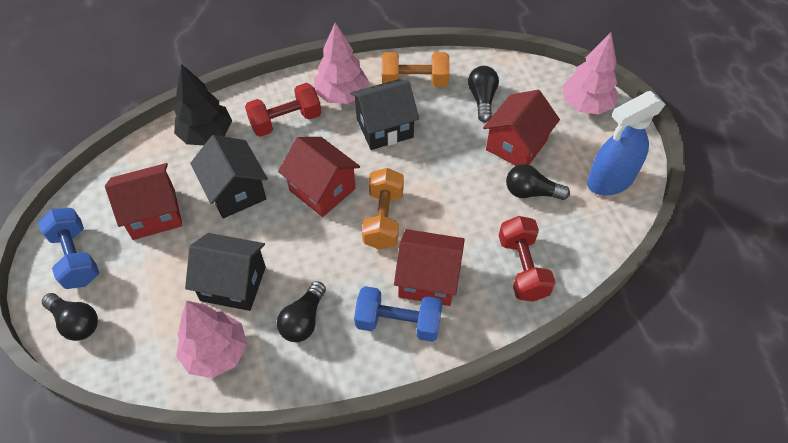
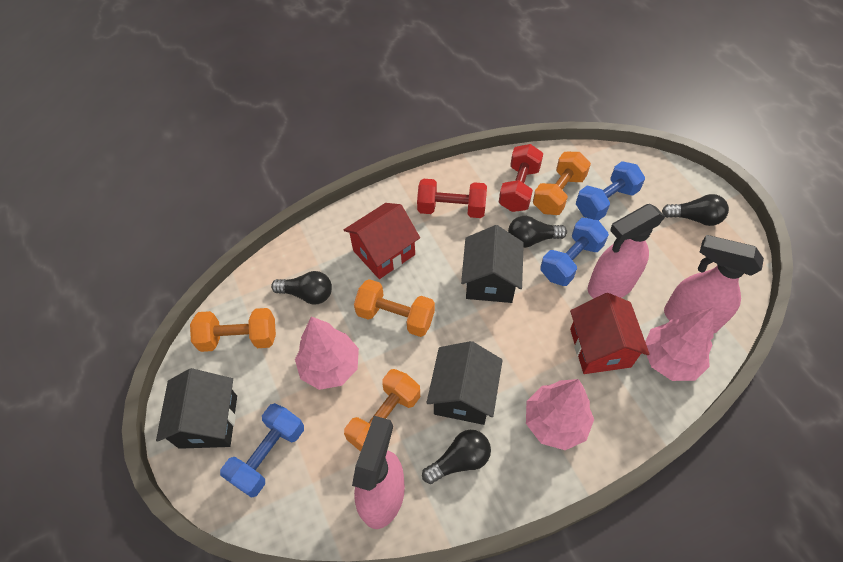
black tree: [174,64,232,145] = 1 -> none = 0
blue dumbbell: [38,208,99,289] [354,286,443,342] = 2 -> [220,403,304,498] [540,218,609,286] [576,161,645,220] = 3
blue spray bottle: [587,91,666,196] = 1 -> none = 0
orange dumbbell: [362,168,404,250] [382,52,450,87] = 2 -> [190,308,276,352] [344,369,420,452] [354,279,435,337] [533,152,591,215] = 4
pink spray bottle: none = 0 -> [352,416,405,529] [588,204,665,298] [664,235,764,334] = 3
red house: [105,163,183,240] [278,137,360,217] [394,229,465,306] [483,90,560,166] = 4 -> [344,203,420,279] [570,293,650,374] = 2

